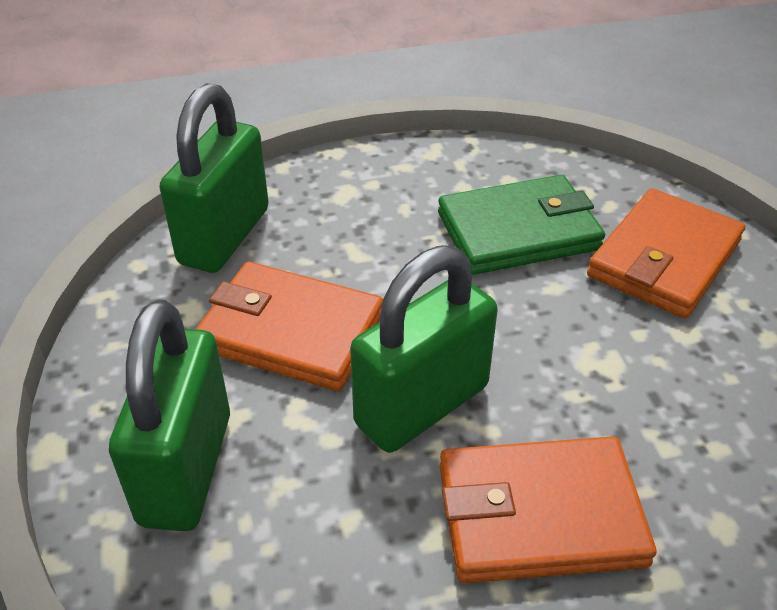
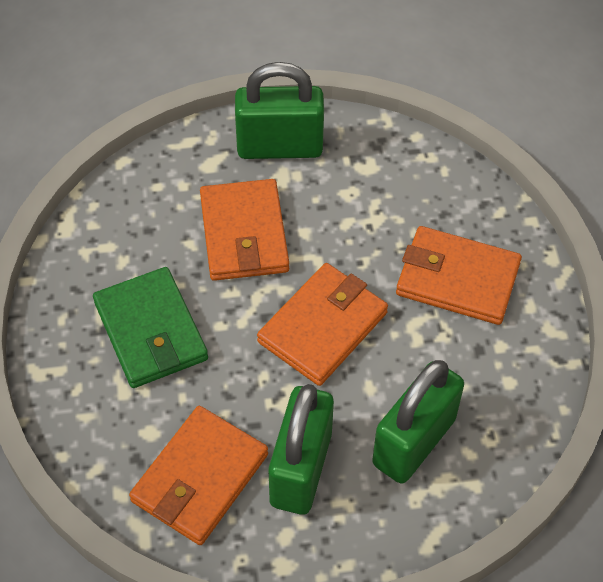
orange wallet: [196,262,383,391] [440,436,657,583] [587,188,745,318] = 3 -> [129,406,268,545] [200,179,289,281] [257,263,388,386] [396,226,522,325] = 4

